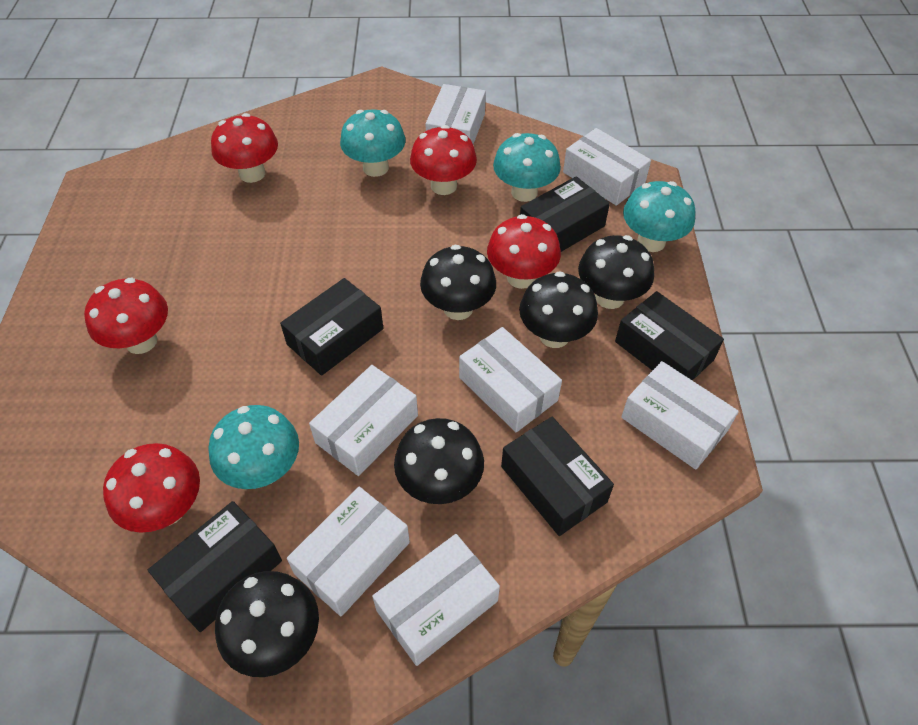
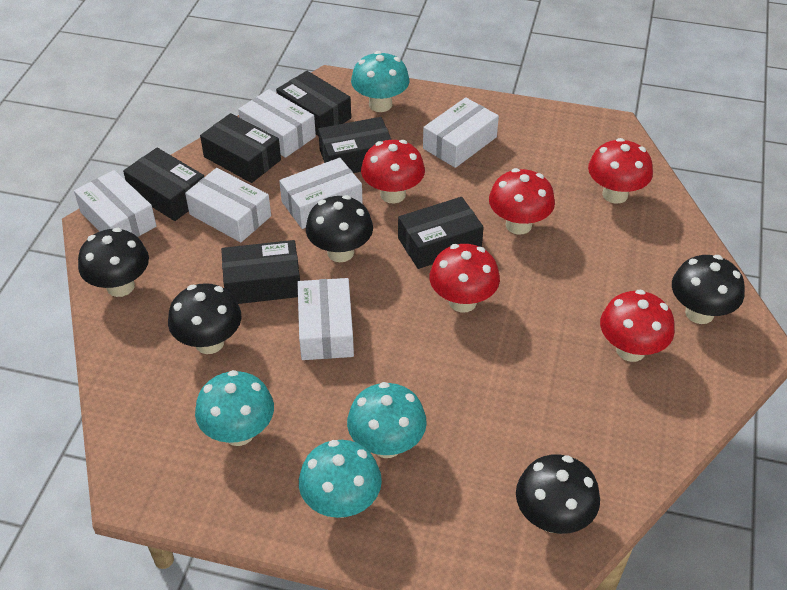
black box: [148,501,282,632] [280,278,383,376] [501,417,614,536] [520,176,610,252] [615,291,724,380] = 5 -> [123,148,204,221] [200,113,281,183] [221,240,300,304] [276,71,351,136] [318,117,392,173] [398,197,484,269] = 6
white box: [287,486,410,617] [309,365,418,476] [372,534,500,666] [425,84,486,144] [459,327,562,432] [563,128,651,206] [621,361,739,470] = 7 -> [74,170,156,237] [185,168,271,242] [238,89,316,158] [279,158,363,229] [297,278,354,360] [423,97,499,168] = 6

